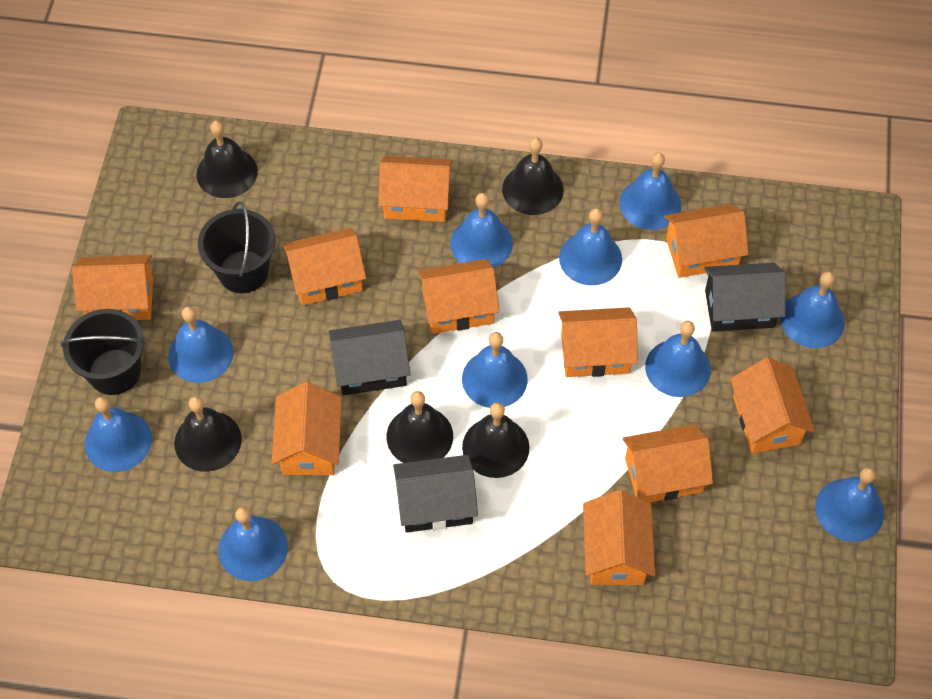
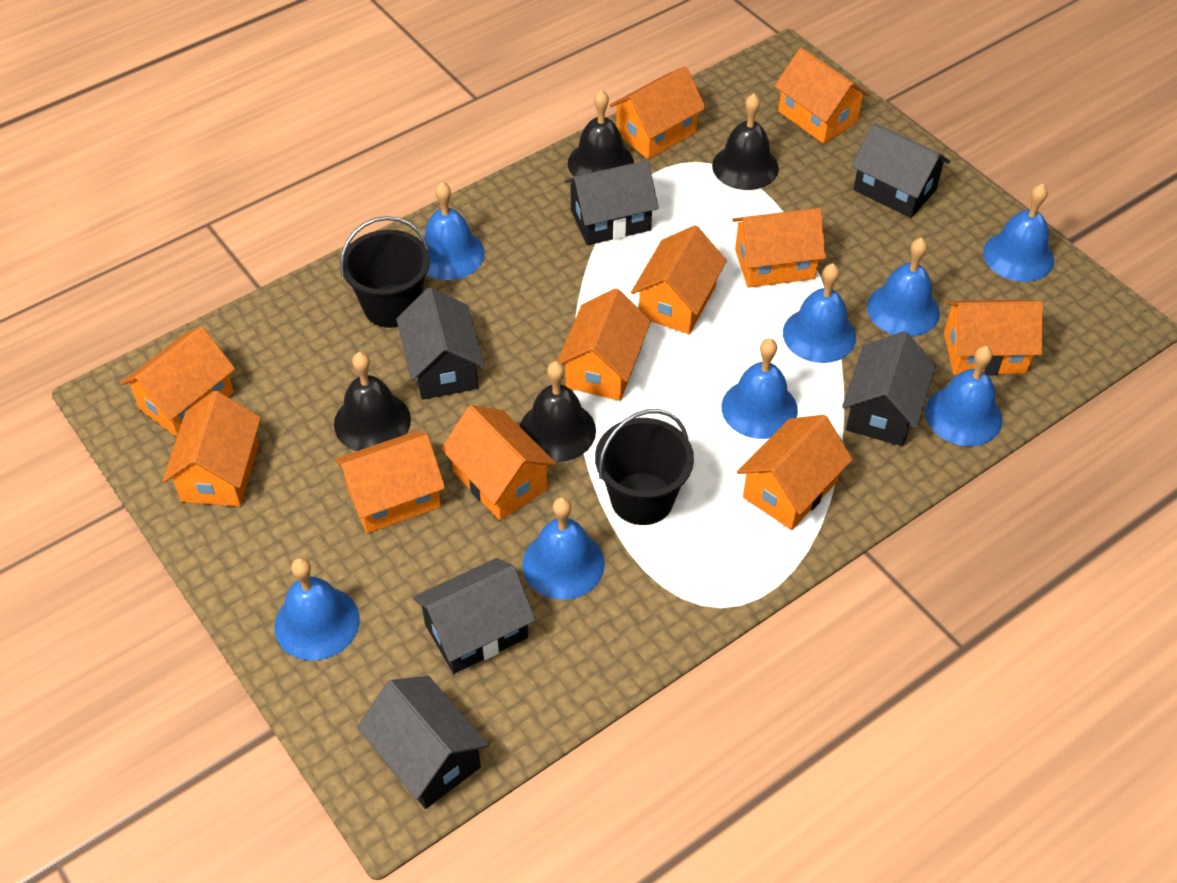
black bell: [174,396,242,472] [196,120,258,198] [386,391,453,463] [462,402,530,478] [502,137,564,215] = 5 -> [334,352,411,451] [520,361,596,462] [568,90,634,177] [712,93,779,190] = 4
black house: [329,320,411,395] [393,455,478,532] [704,263,786,332] = 3 -> [357,676,489,809] [396,287,485,400] [413,558,536,674] [565,160,659,245] [842,331,936,446] [851,123,950,218] = 6
blue bell: [85,396,152,472] [168,306,234,383] [218,507,288,581] [450,193,513,268] [462,332,528,408] [559,208,622,285] [619,152,681,230] [645,321,711,397] [780,271,845,348] [815,467,884,542] = 10 -> [275,558,360,661] [425,182,485,280] [522,497,605,600] [722,339,798,439] [783,264,856,363] [867,238,940,337] [925,346,1002,446] [983,184,1054,282] = 8
orange house: [72,255,153,320] [272,382,342,475] [283,228,366,305] [378,156,452,222] [417,259,500,334] [558,307,638,377] [583,490,655,585] [623,424,713,502] [664,204,749,278] [730,357,815,454] = 10 -> [121,326,235,437] [163,391,261,507] [335,430,445,533] [441,405,556,520] [558,288,651,401] [609,66,706,159] [631,225,727,334] [732,208,826,288] [737,415,853,530] [774,48,870,144] [944,299,1043,375] = 11

